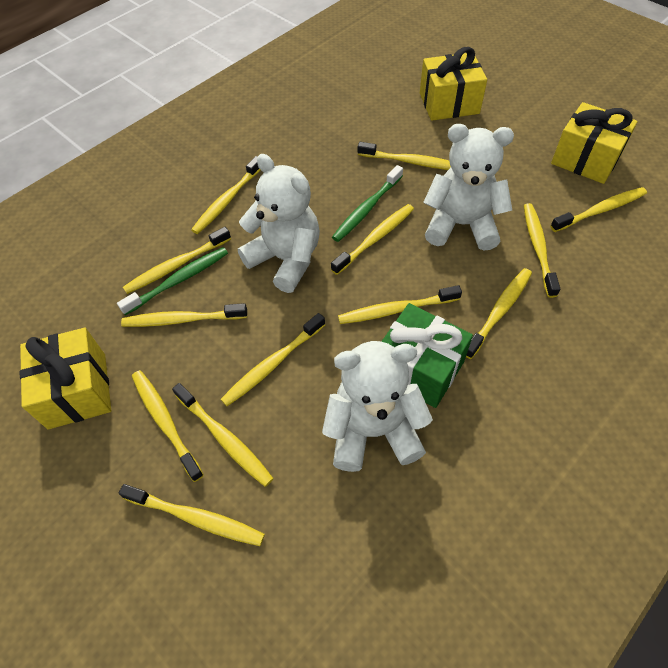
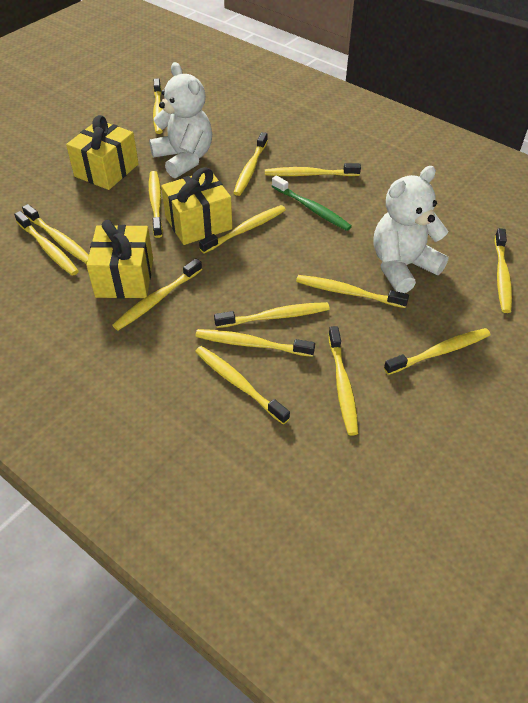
green gift: [381,303,473,408] = 1 -> none = 0
green toothbrush: [117,247,228,315] [332,165,403,242] = 2 -> [272,175,352,231] = 1
white teddy bear: [238,154,320,293] [322,341,433,472] [423,124,514,251] = 3 -> [149,62,212,178] [374,166,449,293] = 2
yellow toothbrush: [119,484,265,546] [121,303,247,327] [123,227,231,294] [132,370,204,482] [172,383,274,487] [191,156,260,234] [220,313,325,406] [331,204,414,275] [338,285,462,324] [358,142,451,170] [466,268,532,359] [524,203,560,298] [550,187,647,232] = 13 -> [14,211,79,276] [22,204,89,264] [112,258,202,330] [149,171,163,238] [153,78,163,134] [195,329,315,357] [195,346,290,424] [199,205,286,254] [214,302,330,328] [234,132,268,196] [265,163,361,176] [296,275,409,308] [328,326,359,436] [384,328,490,375] [495,228,512,313] = 15

